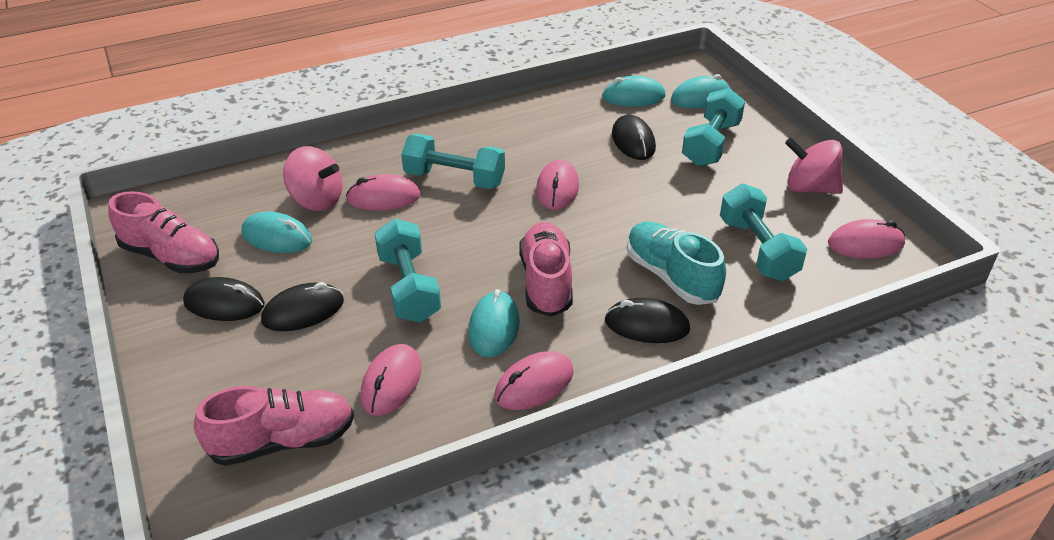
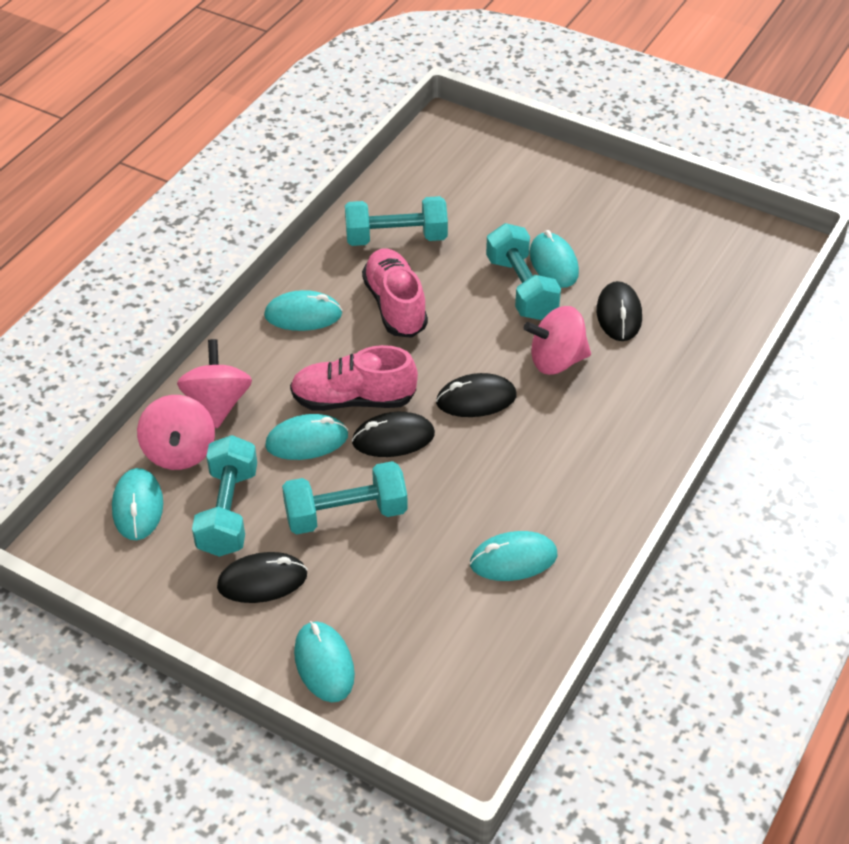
pink mouse: [346,174,420,211] [361,344,421,416] [495,351,574,410] [536,159,579,210] [828,219,905,259] = 5 -> none = 0
pink shoe: [108,191,219,273] [194,386,354,466] [520,222,573,317] = 3 -> [290,345,418,411] [362,248,428,338] = 2
pink spinning top: [283,146,343,211] [785,137,843,194] = 2 -> [137,395,215,470] [177,339,252,428] [524,306,591,375] = 3
turquoise mouse: [242,212,312,253] [468,289,520,357] [602,76,666,107] [671,74,729,108] = 4 -> [112,468,163,540] [264,290,342,331] [265,414,348,460] [294,621,355,702] [470,531,557,581] [530,230,579,288] = 6
turquoise shoe: [627,221,726,305] = 1 -> none = 0

